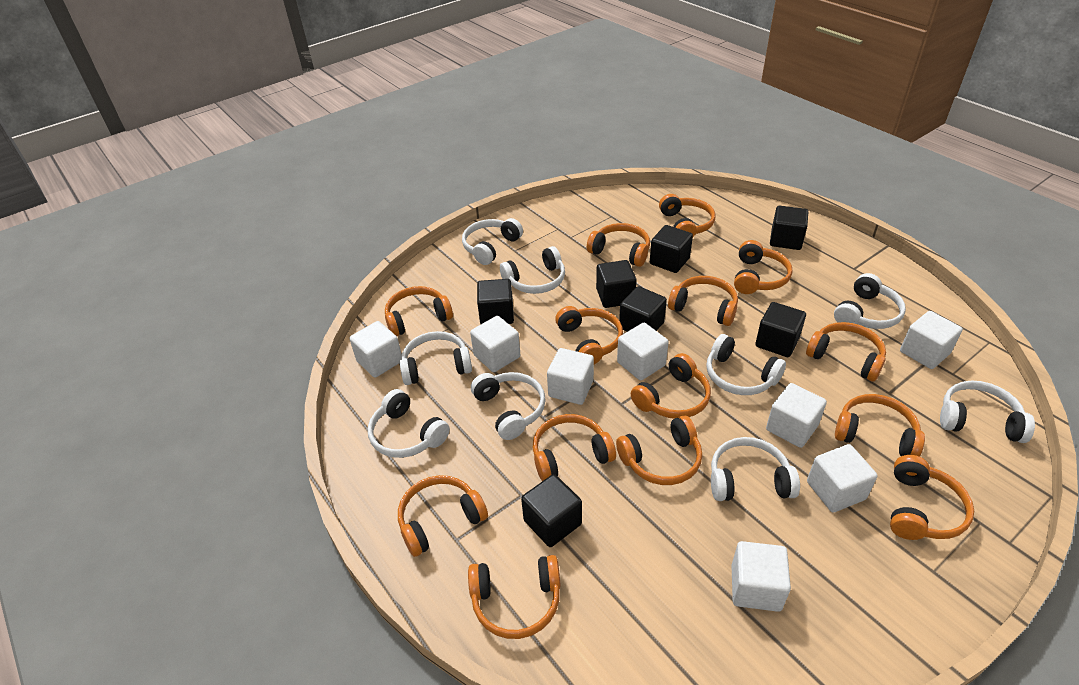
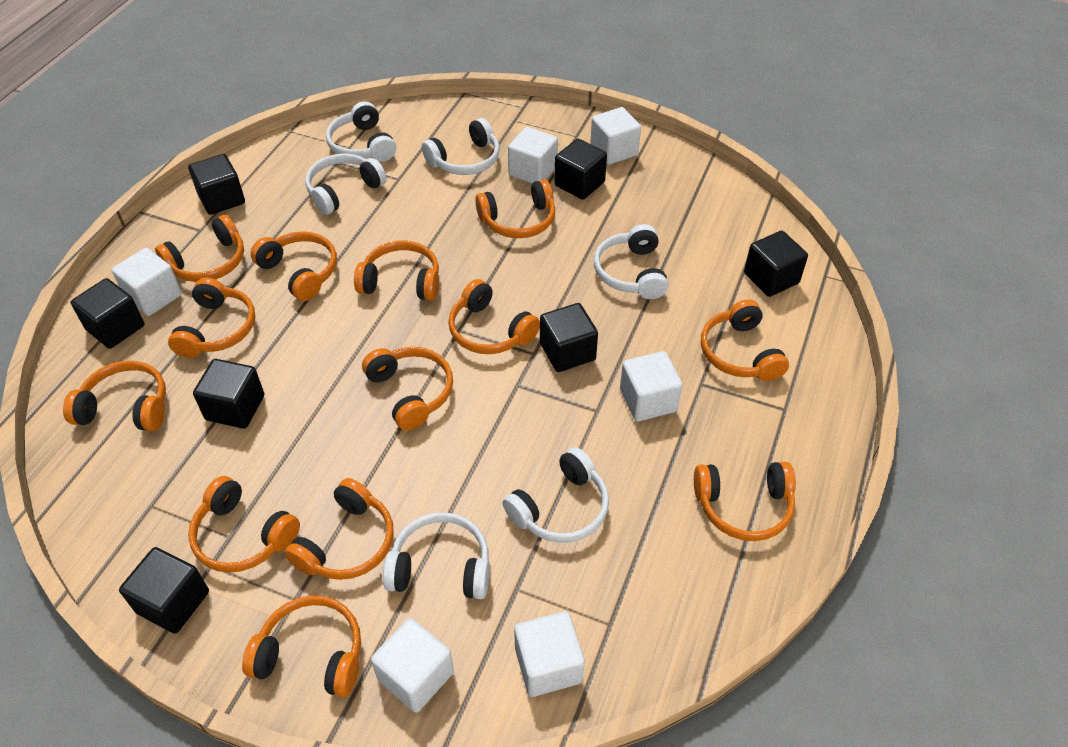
orange headphones: [385,286,453,336] [398,475,488,557] [468,555,561,639] [533,414,616,481] [555,306,623,365] [587,223,650,267] [616,415,702,485] [631,353,711,419] [659,194,715,237] [668,276,738,326] [734,240,793,294] [806,322,886,381] [835,394,925,457] [890,455,974,540] = 14 -> [63,361,166,431] [155,215,244,282] [168,278,255,358] [188,476,300,573] [242,595,361,697] [251,231,337,301] [285,478,394,580] [354,241,439,301] [362,347,453,430] [448,279,540,354] [475,179,555,238] [694,462,796,541] [701,299,789,381] = 13
white cube: [349,321,402,378] [470,316,520,372] [547,348,594,405] [617,323,669,380] [731,541,791,612] [766,383,827,448] [807,444,878,512] [900,311,963,369] = 8 -> [112,248,182,316] [371,618,454,713] [508,127,558,184] [514,611,585,697] [590,107,641,165] [620,351,682,422] = 6
white headphones: [368,389,450,458] [400,331,472,385] [462,218,523,265] [471,372,545,440] [500,246,565,294] [706,334,786,395] [711,437,800,501] [834,273,906,329] [940,380,1035,443] = 9 -> [305,154,387,215] [326,101,396,162] [383,513,490,599] [422,118,500,175] [503,447,609,543] [594,224,668,299] = 6

